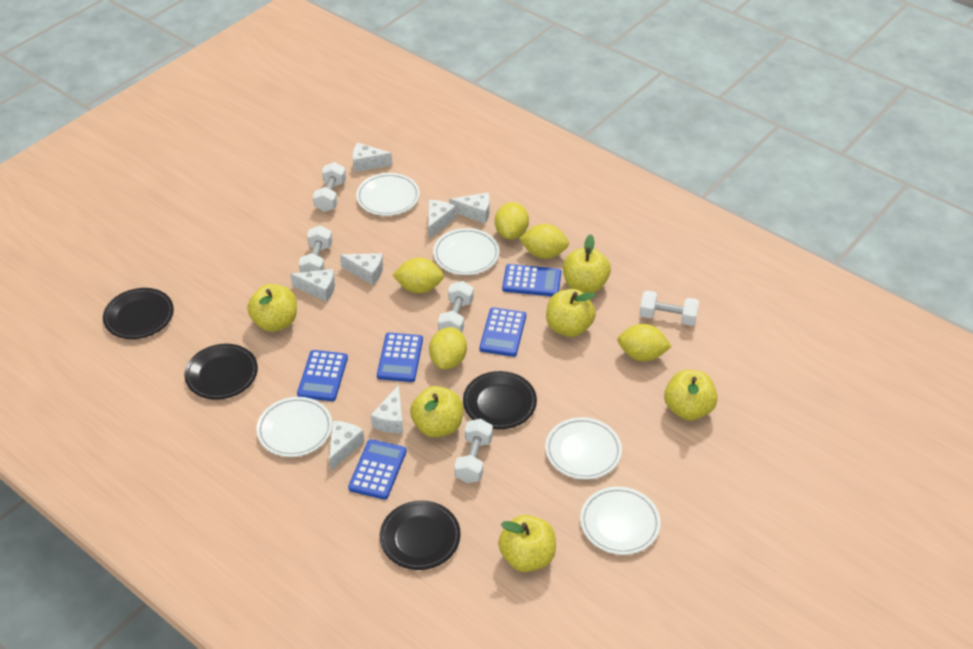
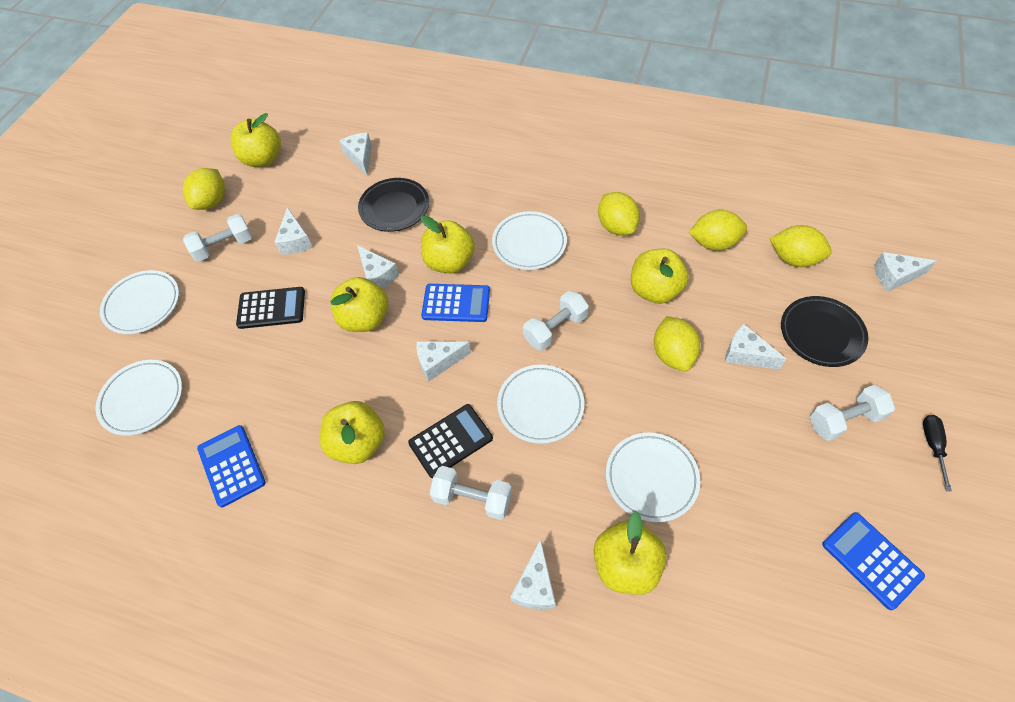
black calculator: none = 0 -> [236,287,305,329] [408,404,493,478] = 2
black plate: [103,288,174,339] [184,344,258,400] [380,500,461,570] [463,371,537,429] = 4 -> [358,178,429,232] [781,296,868,367] = 2
black screwdriver: none = 0 -> [923,415,952,492] = 1
blue calculator: [297,350,348,401] [348,439,407,500] [377,333,423,382] [480,307,526,357] [502,264,561,296] = 5 -> [197,425,266,508] [421,284,490,322] [822,512,925,610] = 3
white dumbbell: [299,226,332,272] [313,162,346,212] [438,281,474,332] [454,419,493,483] [639,290,699,326] = 5 -> [183,214,252,262] [430,466,512,520] [523,291,589,351] [810,385,895,441] = 4

